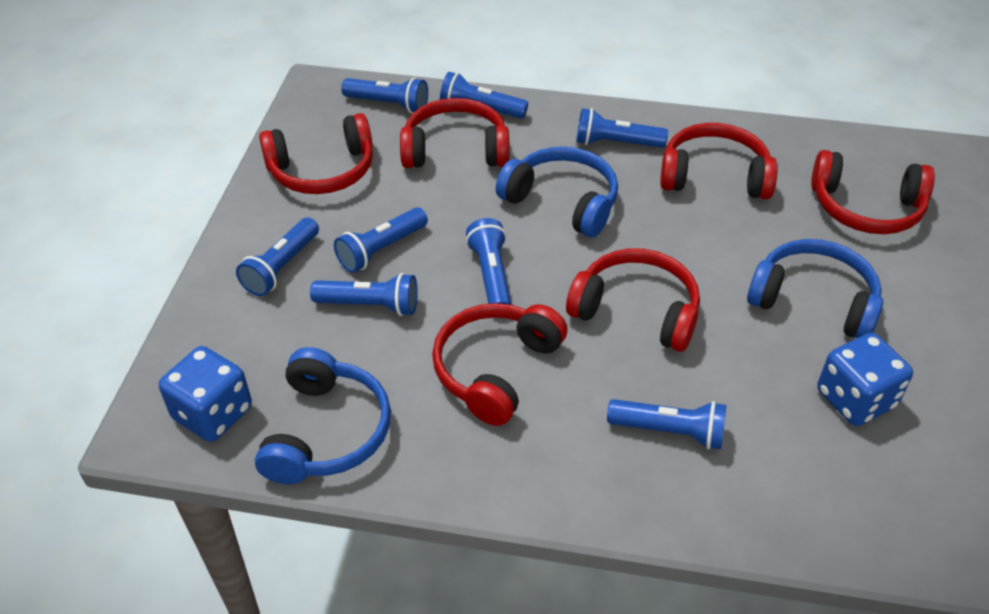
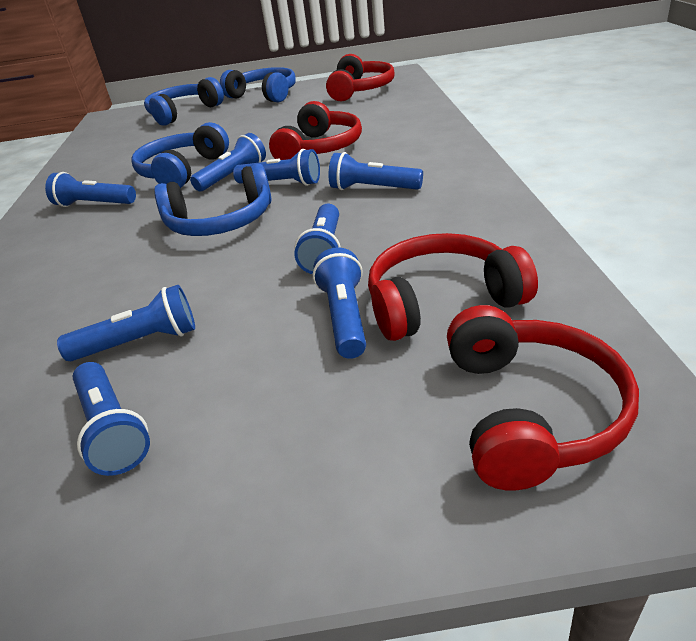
blue dice: [159,346,252,442] [817,333,913,426] = 2 -> none = 0
blue headphones: [255,347,391,484] [496,147,618,237] [747,239,883,339] = 3 -> [132,122,229,188] [144,77,224,126] [154,164,272,236] [220,67,296,102] = 4
red headphones: [259,113,373,194] [400,98,509,168] [432,303,567,426] [566,248,700,352] [660,123,778,199] [811,150,935,234] = 6 -> [269,101,362,160] [326,54,395,101] [368,233,538,341] [447,305,639,491] = 4

